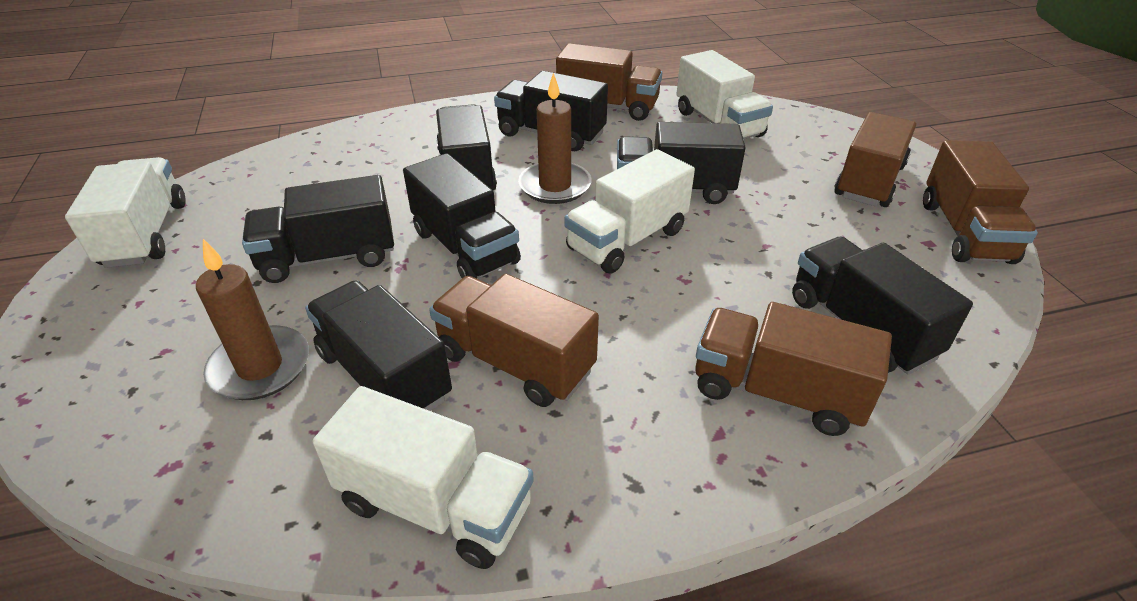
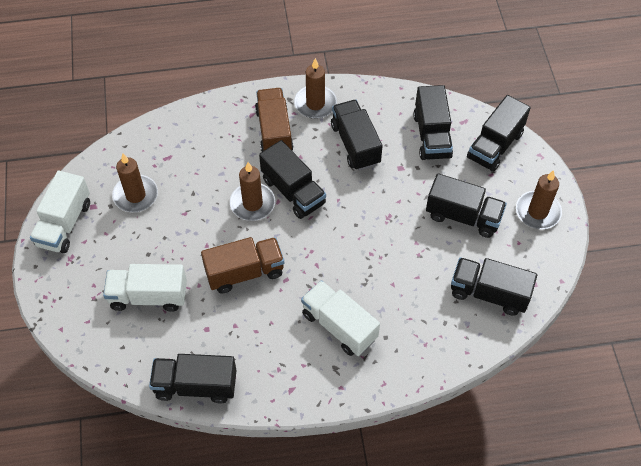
brown candle: [196,239,309,400] [518,73,592,204] = 2 -> [112,154,158,212] [230,162,275,221] [294,58,337,119] [516,170,562,229] = 4
brown truck: [429,274,599,407] [556,43,662,121] [695,302,892,436] [834,112,916,207] [923,140,1038,264] = 5 -> [201,237,284,293] [255,88,293,152] = 2
white truck: [65,157,186,268] [313,386,534,569] [564,149,695,274] [676,50,773,139] = 4 -> [30,171,90,253] [103,264,187,312] [301,280,380,356] = 3

